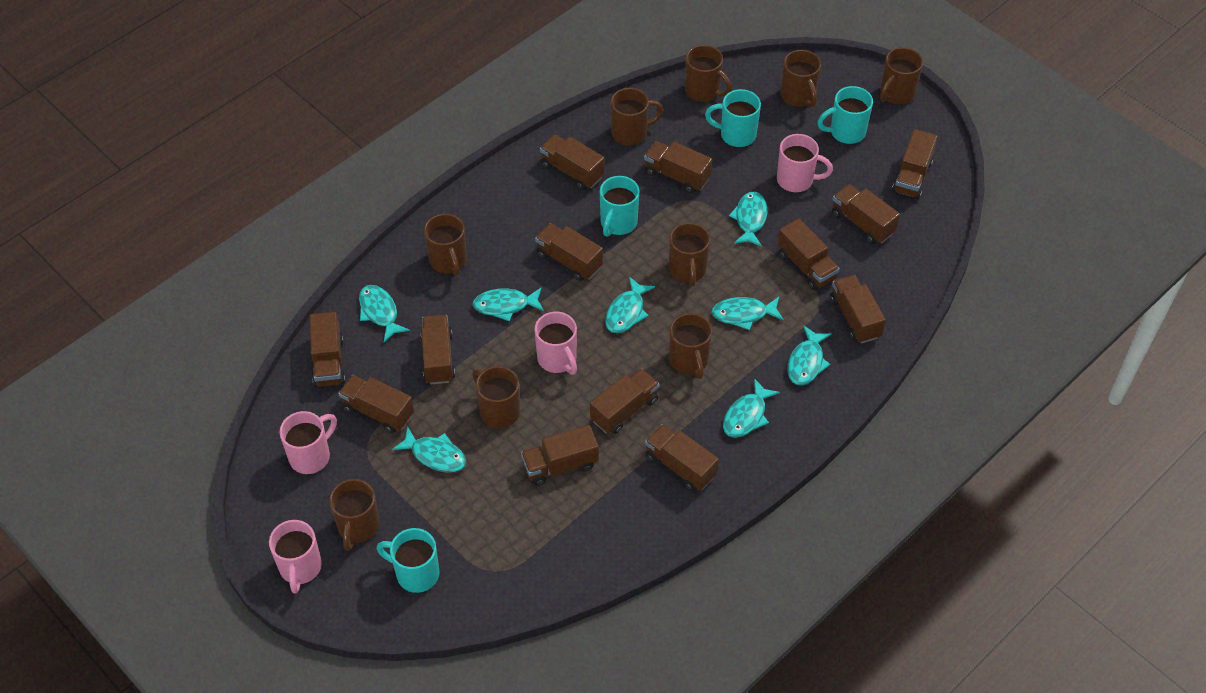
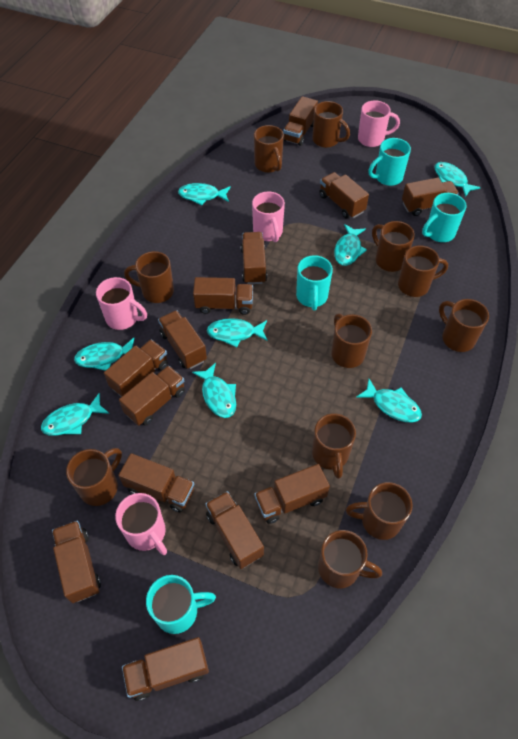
brown mug: [329,479,380,551] [424,214,467,276] [472,366,520,428] [611,88,663,145] [669,223,710,287] [669,313,712,379] [685,45,732,102] [780,50,821,107] [880,47,923,104] = 9 -> [66,448,122,506] [124,251,174,303] [254,125,284,173] [312,101,350,148] [312,413,356,479] [318,530,382,588] [331,313,372,368] [346,482,413,540] [372,221,415,272] [398,245,448,297] [439,299,489,352] = 11

